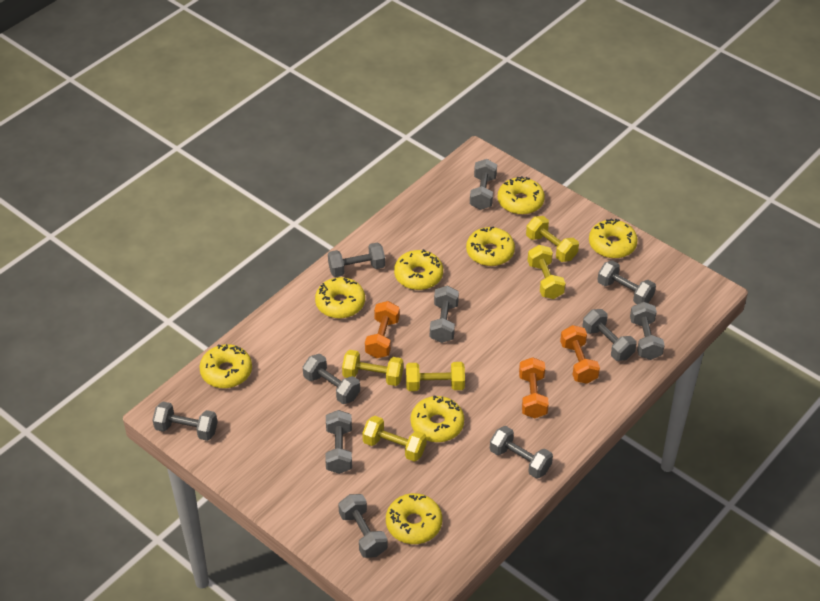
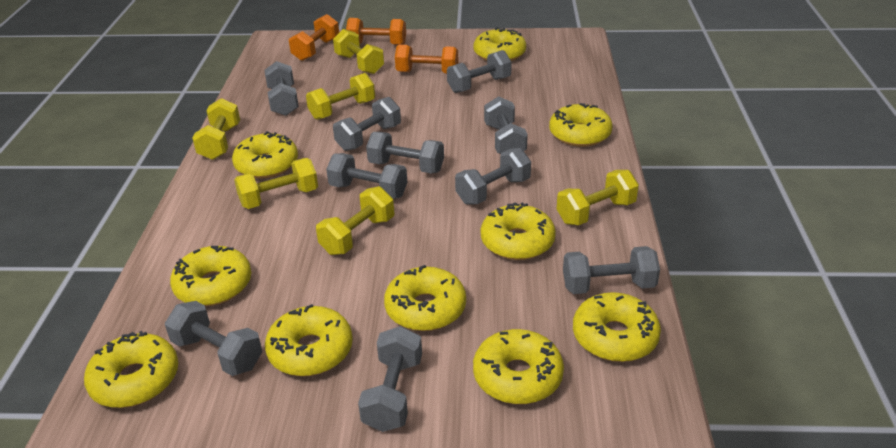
grey dumbbell: [153,402,217,441] [303,354,360,404] [325,410,352,474] [328,242,385,277] [338,494,388,558] [430,286,459,343] [470,159,497,210] [490,426,553,479] [583,309,636,361] [598,260,656,304] [630,302,665,360] = 11 -> [165,301,262,376] [264,61,299,116] [326,153,407,199] [333,97,401,151] [358,326,422,432] [366,132,444,174] [447,50,512,93] [455,148,531,205] [484,96,528,154] [563,246,660,294] = 10
yellow donut: [199,344,252,388] [315,277,365,318] [386,493,442,544] [394,249,443,290] [411,395,464,442] [466,226,515,266] [498,176,545,215] [589,219,638,258] = 8 -> [84,331,178,408] [170,246,251,306] [232,131,298,179] [265,304,353,376] [384,265,466,331] [473,28,526,61] [473,329,564,404] [481,202,556,260] [549,103,613,147] [573,292,661,362] = 10
yellow dumbbell: [342,350,403,386] [362,416,426,462] [406,362,465,391] [526,216,579,262] [527,245,565,299] = 5 -> [192,98,240,160] [234,158,318,209] [306,73,375,120] [316,186,394,255] [333,29,384,74] [557,170,639,225] = 6

